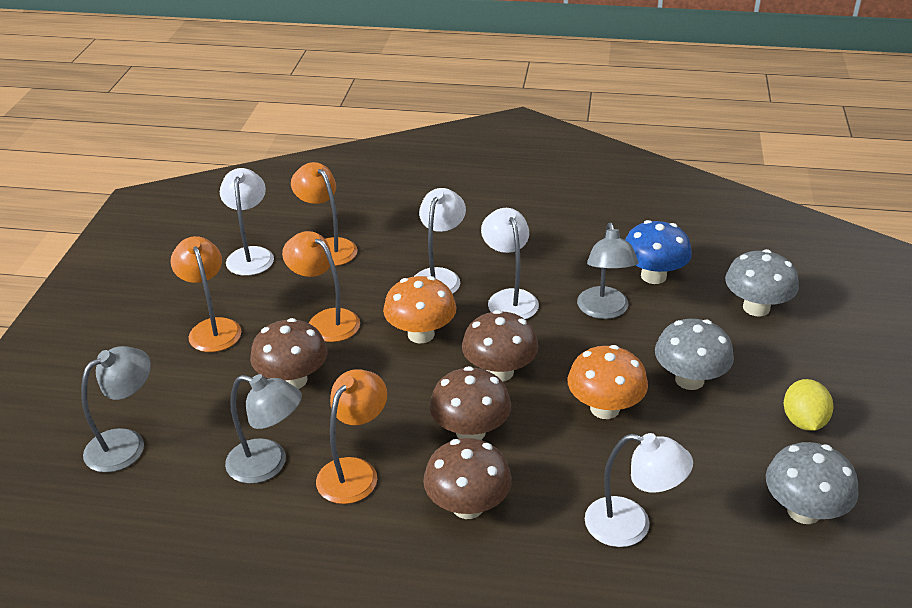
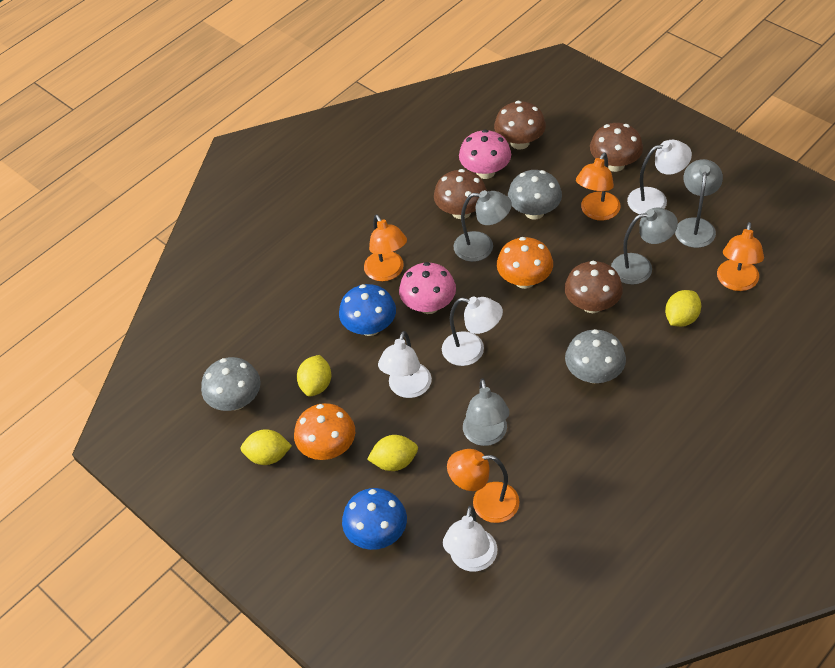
blue mushroom: [625,220,692,284] = 1 -> [339,284,396,336] [342,488,407,550] = 2
grey lamp: [81,346,151,473] [225,374,302,484] [577,223,639,319] = 3 -> [454,190,512,262] [463,378,510,446] [611,208,678,285] [675,159,723,248] = 4
pink mushroom: none = 0 -> [399,262,456,314] [459,129,511,179] = 2
yellow lemon: [784,379,833,431] = 1 -> [240,429,292,465] [297,355,331,396] [367,435,418,471] [665,290,701,327] = 4

